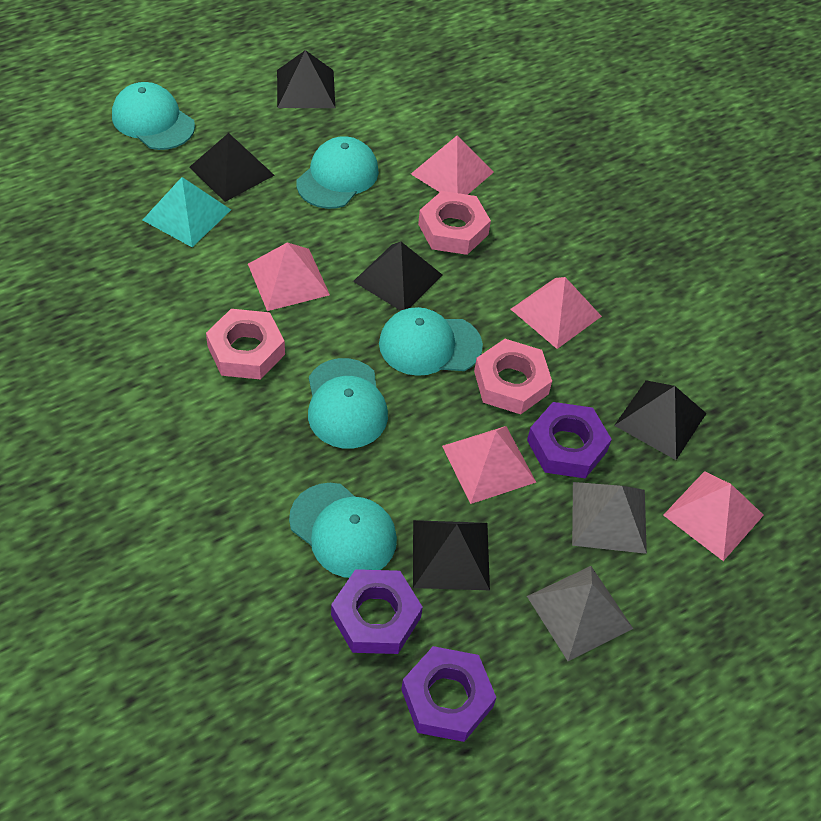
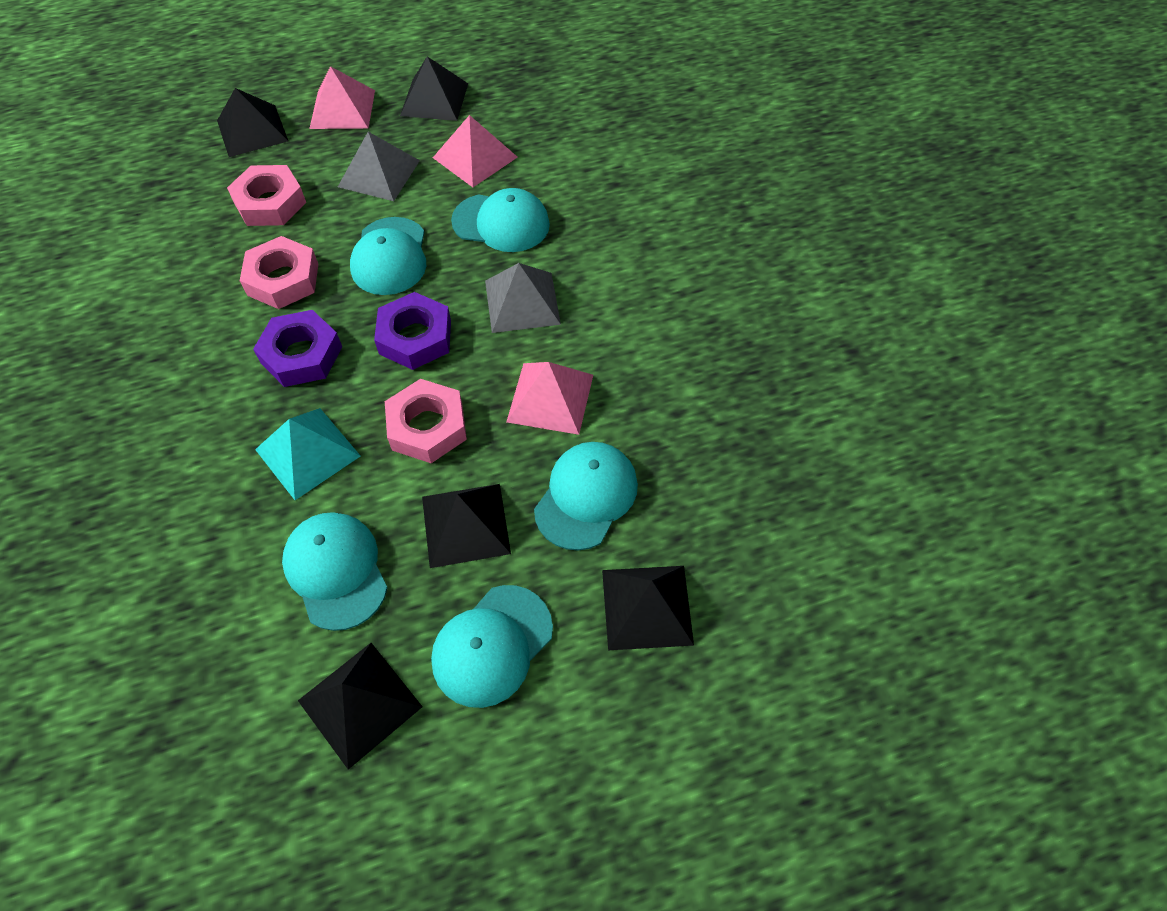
pink pyramid: [248,242,330,311] [411,136,494,195] [442,426,537,504] [511,277,602,349] [663,471,764,561] = 5 -> [309,66,375,129] [433,115,518,187] [507,362,593,435] = 3
purple nut: [331,569,423,654] [401,646,497,742] [527,402,612,478] = 3 -> [253,310,342,387] [374,292,451,370] = 2

